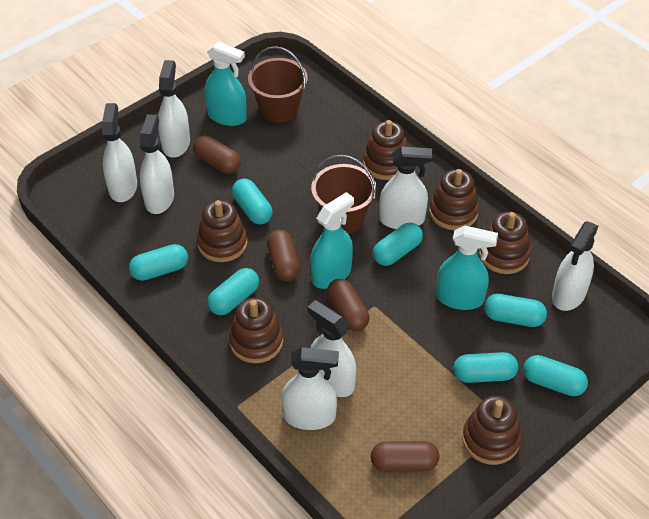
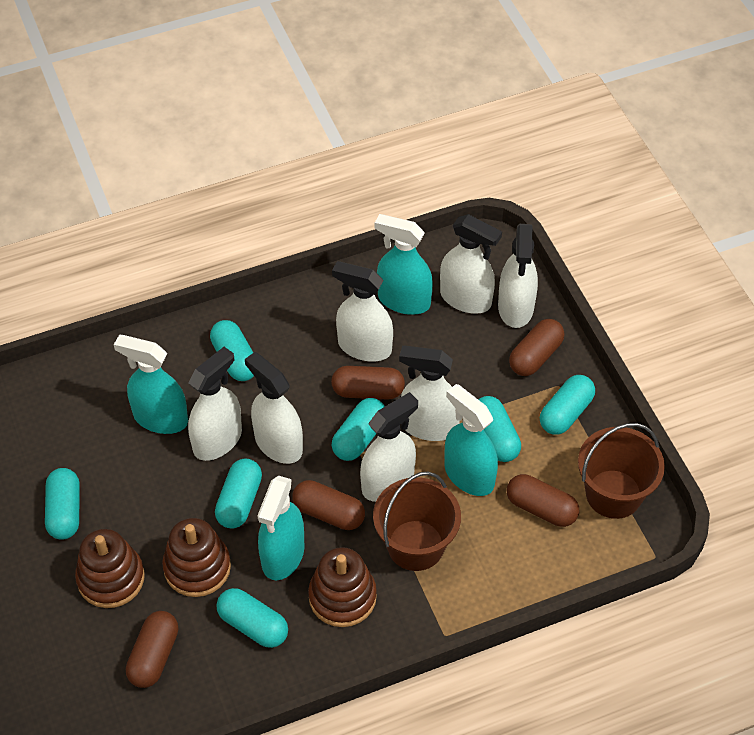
brown capsule: [193,135,241,174] [267,230,300,281] [327,279,369,331] [371,441,439,472] = 4 -> [126,611,178,688] [292,480,365,530] [331,366,405,400] [507,474,579,527] [509,319,564,376] = 5
brown stacking toy: [197,200,248,262] [229,298,283,363] [363,120,408,180] [429,169,479,230] [462,396,521,465] [479,212,531,274] = 6 -> [75,529,145,608] [162,518,231,597] [308,547,377,627] = 3
turquoise spray bottle: [204,42,247,126] [311,192,354,289] [436,226,498,310] = 3 -> [114,335,188,434] [257,476,304,580] [375,214,433,315] [445,384,498,496] = 4

